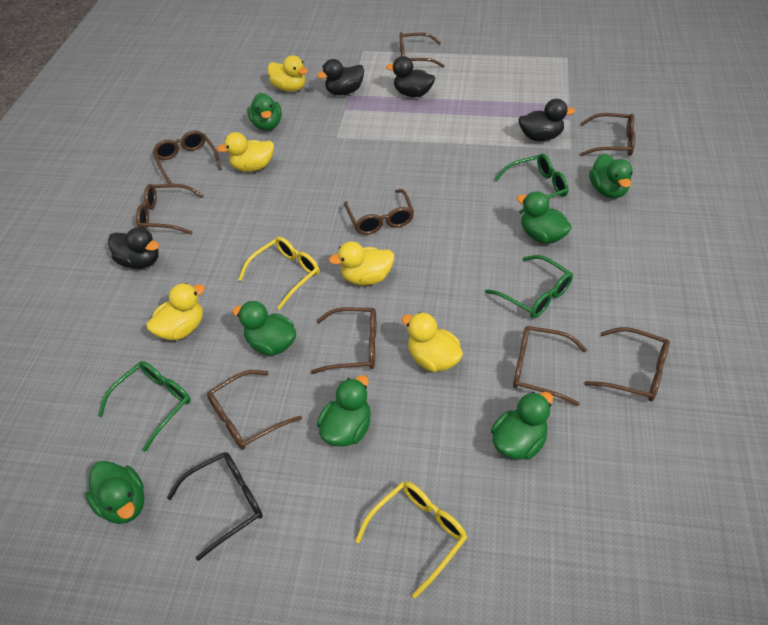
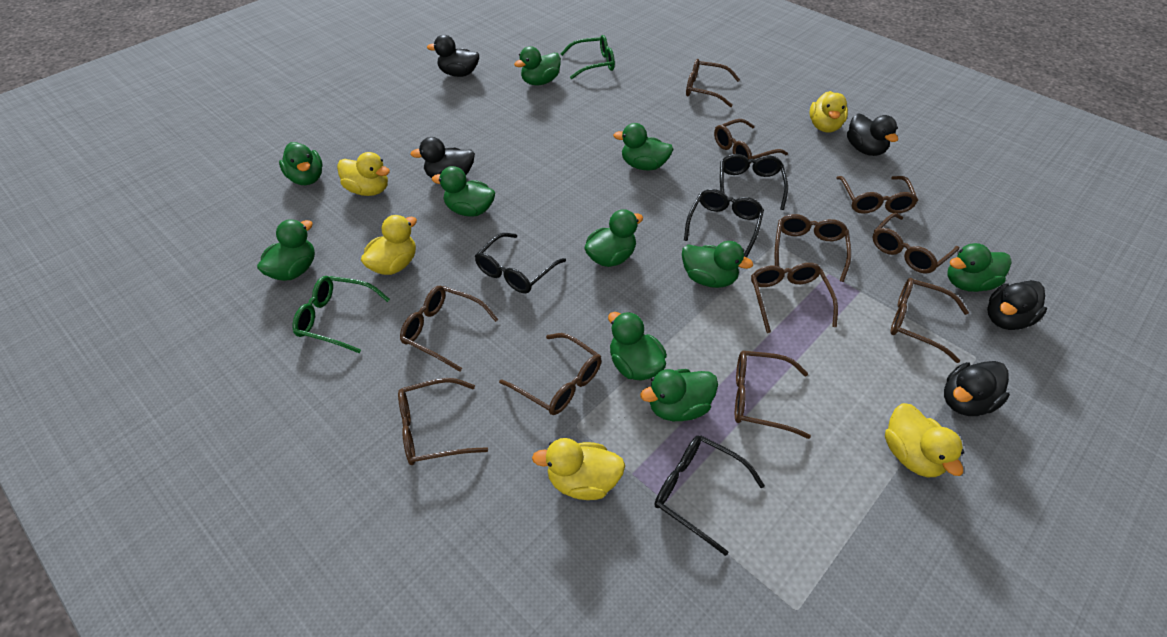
black duck: [108,227,159,269] [317,59,364,95] [386,56,435,97] [519,99,575,141] = 4 -> [411,137,475,178] [427,35,479,77] [847,113,898,156] [944,361,1010,416] [987,280,1047,330] = 5
black glasses: [167,452,263,561] = 1 -> [475,233,566,294] [654,435,765,556] [684,189,764,257] [720,154,788,210] = 4
brown glasses: [136,184,204,234] [152,130,222,184] [207,370,302,450] [311,307,376,374] [344,189,414,235] [400,32,445,68] [513,326,587,406] [580,113,635,156] [584,327,670,401] = 9 -> [398,378,488,465] [400,286,499,372] [499,333,602,415] [686,59,740,107] [714,119,788,164] [735,351,811,439] [751,263,838,333] [775,214,851,282] [836,176,918,214] [872,213,959,274] [890,278,969,363] = 11
green duck: [85,461,145,524] [232,301,296,356] [247,93,282,131] [317,375,371,447] [491,392,553,460] [517,191,572,244] [589,154,633,198] = 7 -> [257,219,315,281] [279,142,323,185] [432,166,495,217] [514,46,561,85] [584,209,643,267] [608,312,667,381] [613,123,673,170] [640,369,718,421] [682,241,753,288] [948,243,1012,292] = 10
green glasses: [98,361,191,452] [485,255,573,318] [494,154,569,214] = 3 -> [292,276,390,353] [560,35,615,79] = 2
yellow glasses: [238,237,319,310] [355,481,467,599] = 2 -> none = 0

